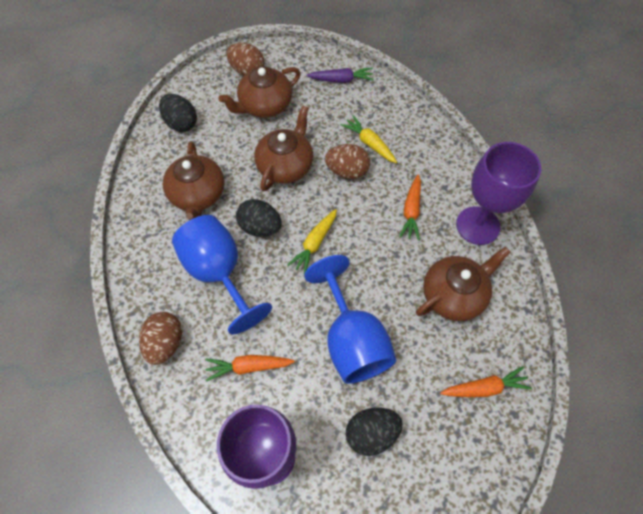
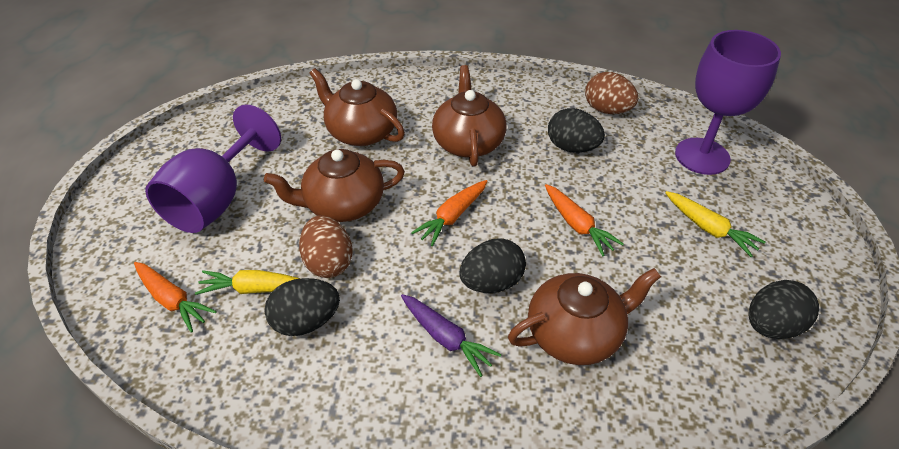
black egg: [159,94,197,132] [236,199,282,237] [345,408,403,456] = 3 -> [265,278,340,336] [460,238,526,293] [548,108,605,153] [748,280,819,339] = 4
blue goblet: [172,215,272,334] [304,255,397,384] = 2 -> none = 0
brown egg: [139,312,182,365] [226,43,265,76] [325,144,370,179] = 3 -> [299,215,353,278] [585,72,638,114] = 2

